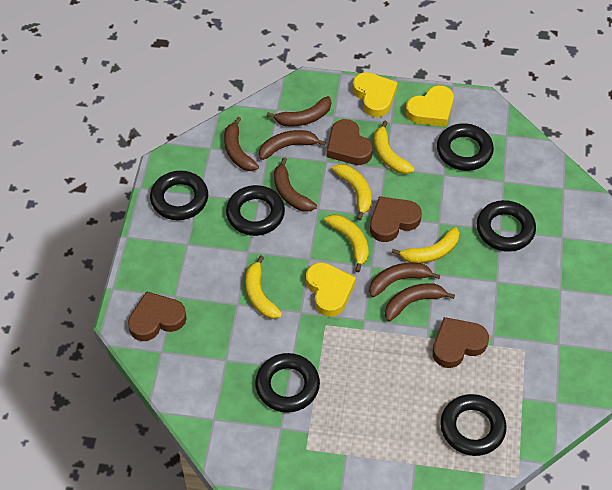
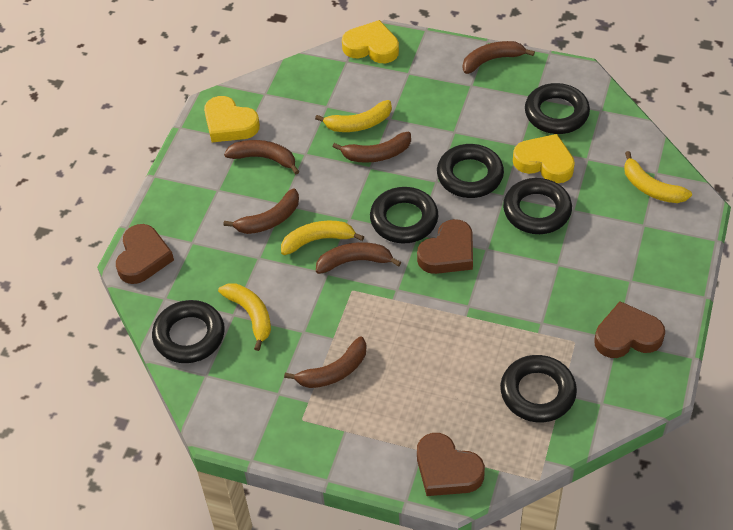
yellow banana: [245,256,282,319] [324,214,369,272] [332,164,372,220] [374,120,415,174] [392,227,459,263] = 5 -> [218,283,271,351] [281,221,364,255] [315,100,392,132] [624,151,692,203] = 4

